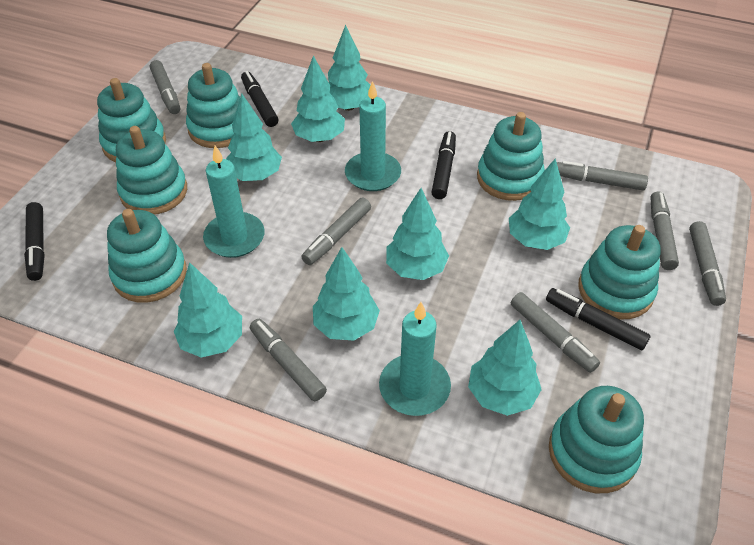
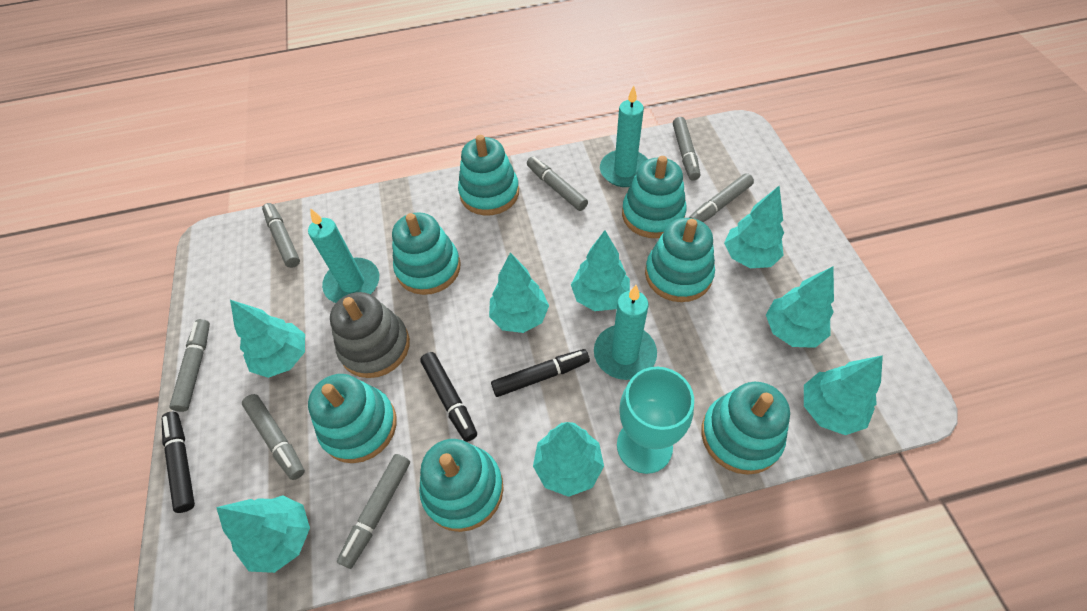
black marker: [24,202,45,281] [241,71,279,127] [431,131,456,199] [546,288,651,350] = 4 -> [162,412,195,513] [420,352,477,442] [491,349,590,397] = 3
grey stacking toy: none = 0 -> [330,292,410,378] = 1
turquoise goblet: none = 0 -> [617,367,694,474] = 1

